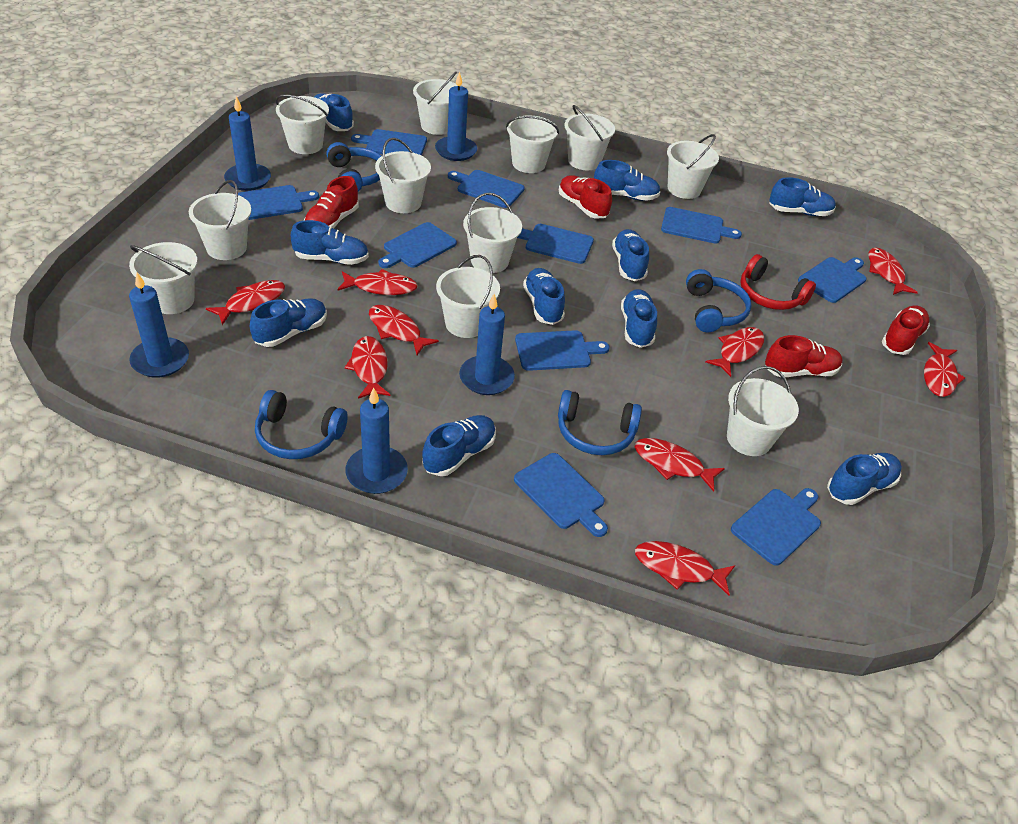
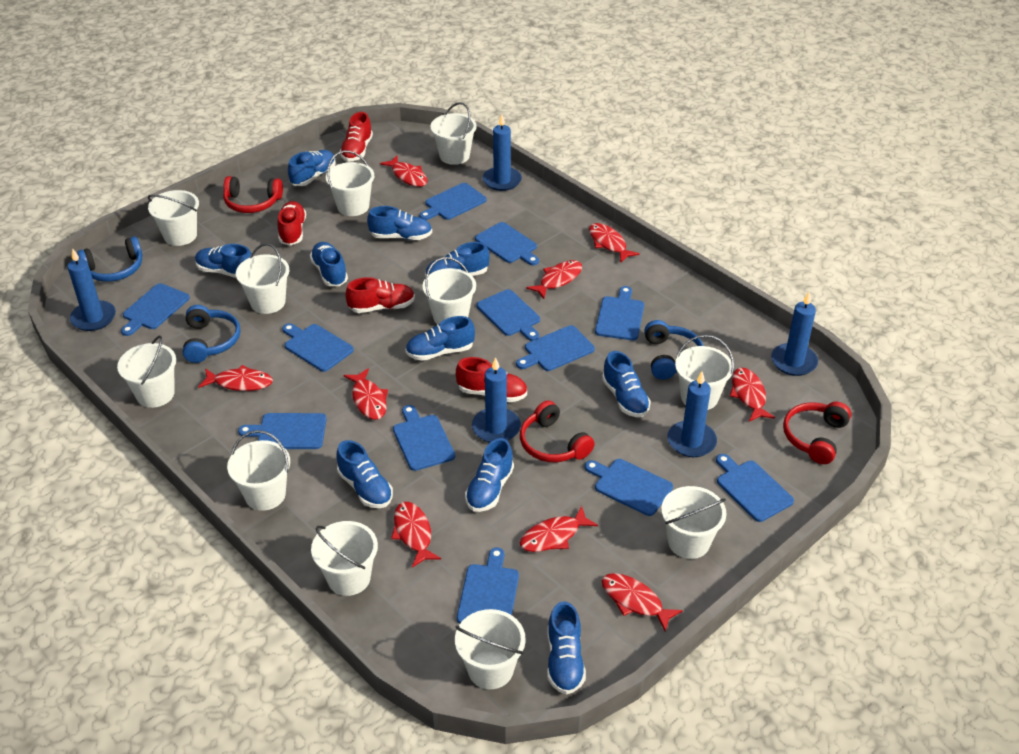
blue cutting board: [238,185,319,220] [351,129,427,156] [378,222,457,268] [448,170,525,208] [514,453,608,537] [515,330,610,371] [517,224,594,264] [661,207,742,243] [731,488,821,566] [798,257,866,303] = 10 -> [121,283,190,336] [238,413,327,449] [282,323,354,372] [393,405,455,471] [419,183,487,220] [457,548,519,624] [475,222,539,265] [477,289,540,341] [516,325,595,371] [585,459,673,516] [595,286,644,340] [716,454,794,522] = 12
blue headphones: [255,390,347,459] [326,142,381,192] [558,390,642,455] [686,269,751,332] = 4 -> [77,236,143,282] [183,305,240,363] [644,320,703,380] = 3
red headphones: [740,254,816,310] = 1 -> [223,176,283,213] [520,401,595,462] [783,402,851,464] = 3

